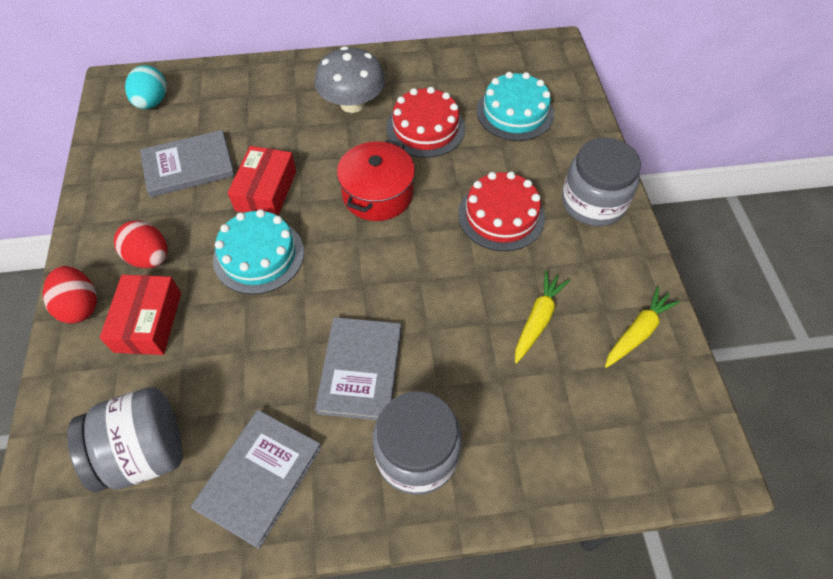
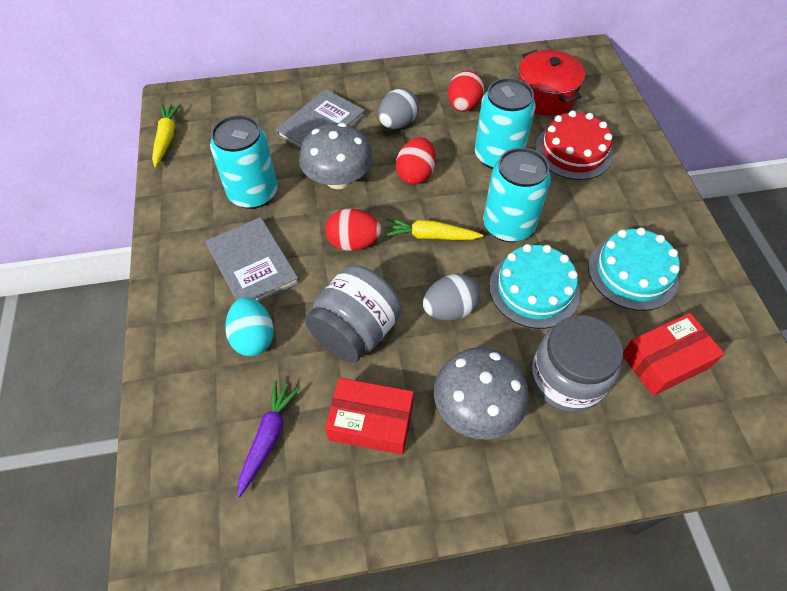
grey book: [140,130,235,197] [191,410,322,549] [315,317,402,420] = 3 -> [205,217,299,302] [276,89,365,150] = 2
grey egg: none = 0 -> [378,88,419,129] [423,274,480,320] = 2
grey jar: [67,387,183,492] [373,391,462,495] [562,138,641,226] = 3 -> [305,265,402,362] [531,315,623,412] = 2
grey mushroom: [314,46,385,113] = 1 -> [299,123,373,189] [434,347,529,440] = 2
purple carrot: none = 0 -> [237,380,300,498] = 1
red cake: [386,87,465,158] [458,171,545,251] = 2 -> [535,110,613,180] = 1
red egg: [43,266,97,324] [114,221,167,268] = 2 -> [325,209,381,251] [396,137,436,185] [448,71,484,112] = 3
turquoise can: none = 0 -> [210,115,278,209] [474,78,536,169] [483,148,551,242] = 3

